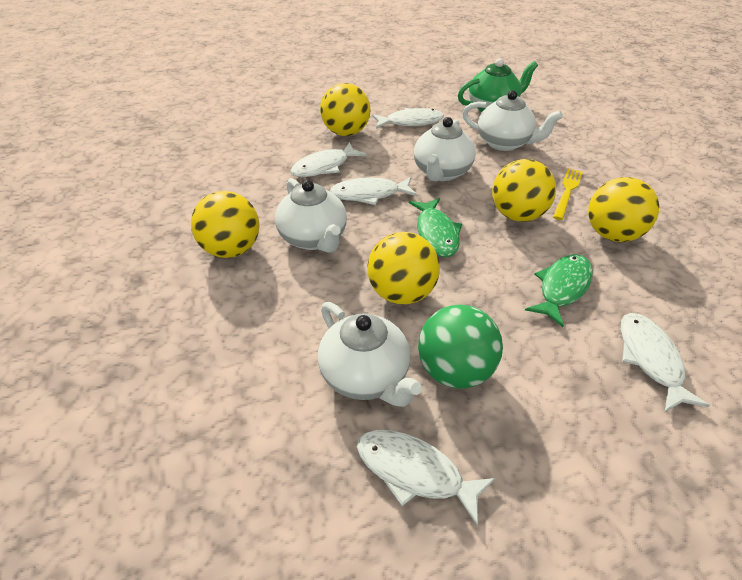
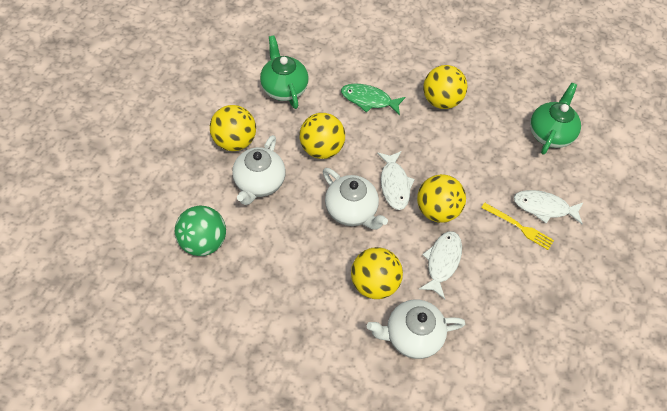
green fish: [409,198,462,257] [525,254,593,327] = 2 -> [341,84,405,115] = 1
green teapot: [458,58,538,112] = 1 -> [260,35,308,109] [530,83,581,155] = 2
white fish: [290,142,366,177] [330,177,417,205] [357,430,495,526] [372,108,444,129] [621,313,710,412] = 5 -> [377,151,415,210] [419,231,462,299] [513,190,583,224] = 3
white teapot: [275,178,347,253] [318,302,422,407] [414,117,476,181] [462,90,563,151] = 4 -> [232,135,286,205] [323,168,388,230] [367,299,465,359] = 3

